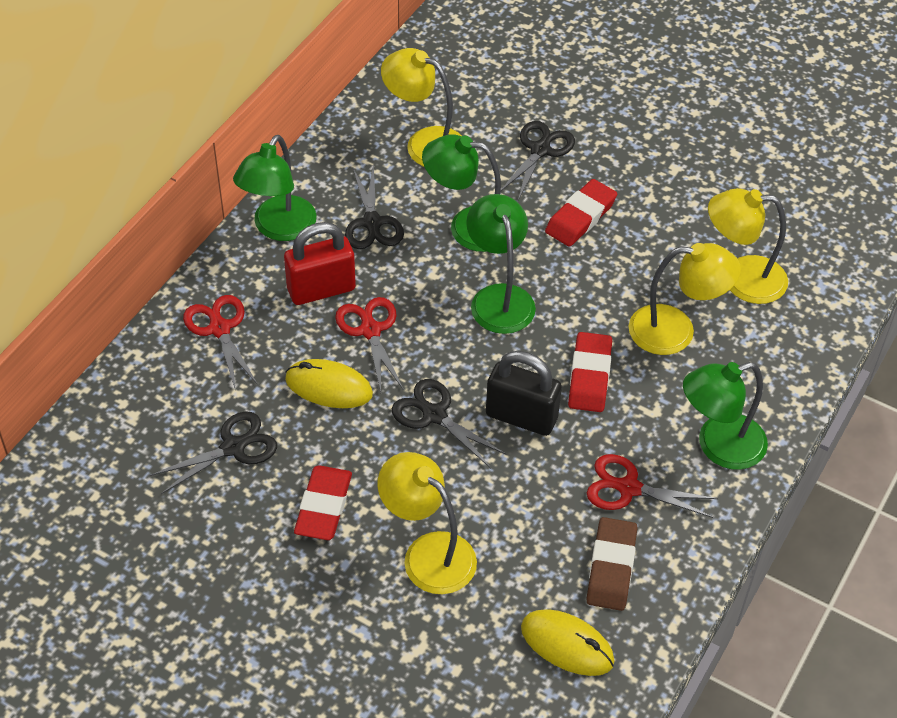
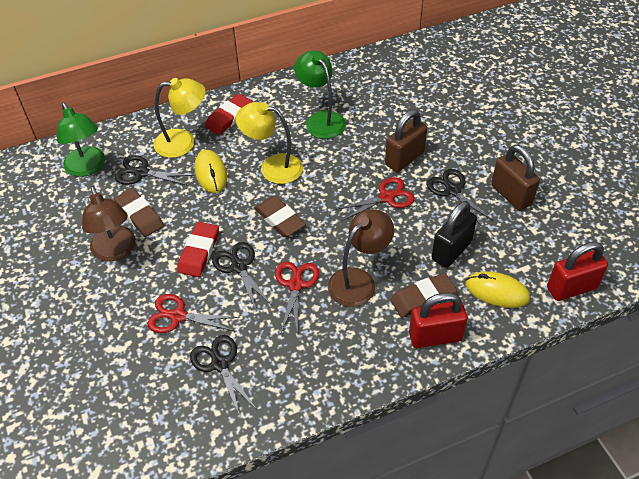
brown eraser: [586,517,638,611] = 1 -> [114,188,164,237] [254,196,306,237] [390,273,457,318] = 3
brown lamp: none = 0 -> [82,186,136,261] [328,209,394,307] = 2
brown padlock: none = 0 -> [385,109,427,172] [491,145,540,210] = 2
green lamp: [233,135,317,241] [422,134,501,252] [466,194,536,334] [683,362,768,470] = 4 -> [57,103,105,177] [294,50,346,139] = 2
red eraser: [294,465,352,540] [545,179,617,247] [568,332,612,412] = 3 -> [177,222,219,277] [205,94,253,135] = 2
red padlock: [284,222,356,305] = 1 -> [409,292,468,348] [547,242,608,301] = 2
yellow lamp: [378,452,477,594] [381,48,462,167] [628,243,741,355] [708,188,788,304] = 4 -> [154,78,206,158] [236,102,303,184] = 2

